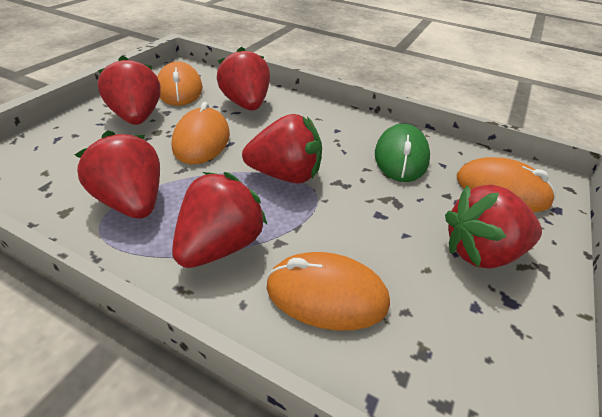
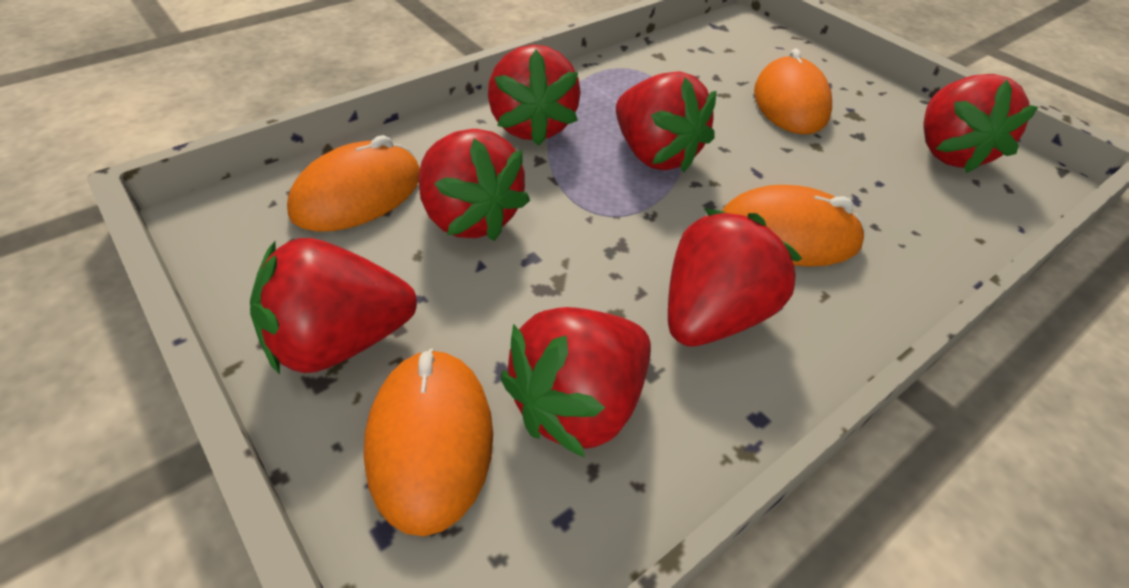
green mouse: [375,123,430,182] = 1 -> none = 0
red strawberry: [75,130,160,219] [98,56,161,125] [172,172,267,268] [217,46,270,111] [242,114,322,184] [445,185,542,269] = 6 -> [250,238,417,375] [418,129,530,241] [488,44,581,146] [501,307,651,458] [616,71,716,172] [668,208,802,346] [923,74,1038,173] = 7

